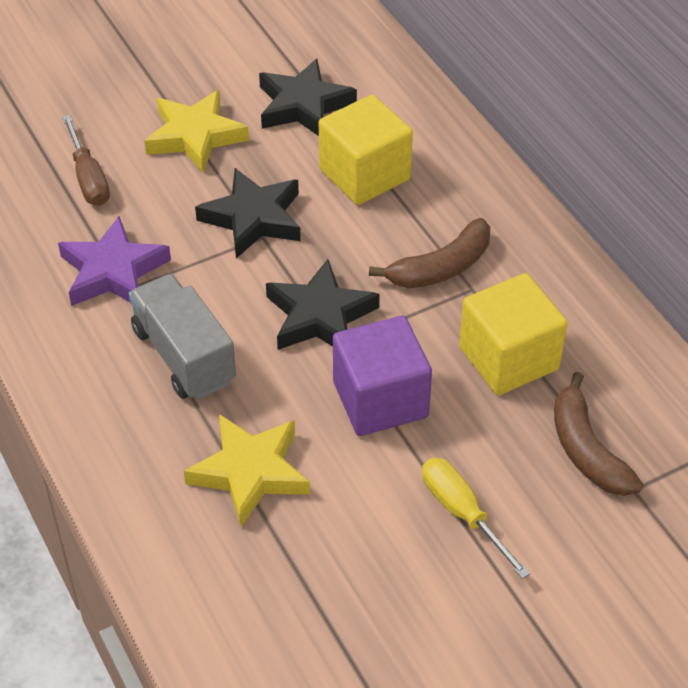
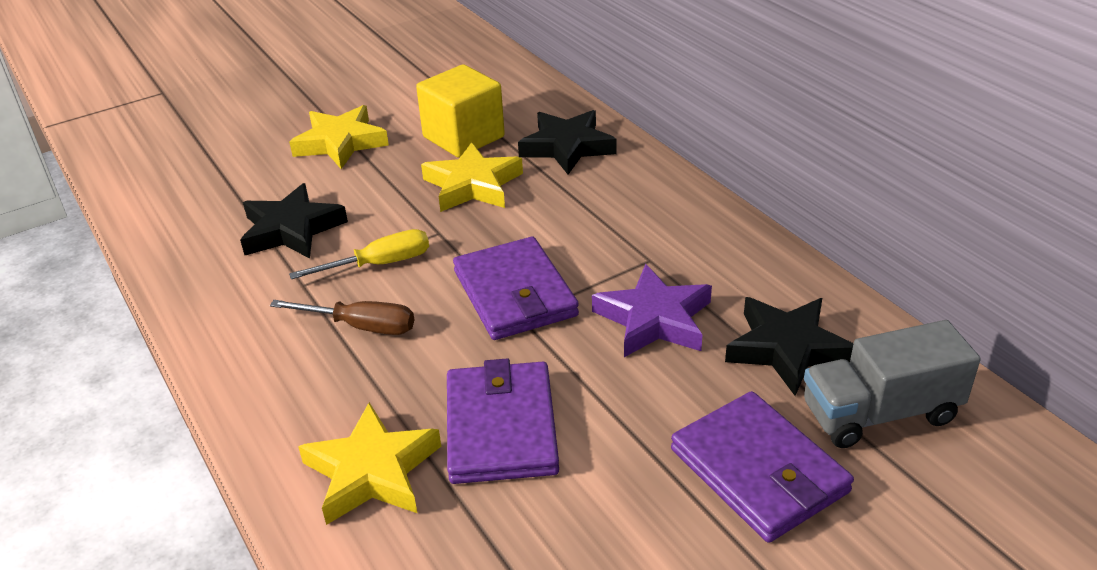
brown banana: [369,218,490,288] [554,372,643,496] = 2 -> none = 0
purple cube: [333,315,432,436] = 1 -> none = 0
purple wallet: none = 0 -> [447,359,559,484] [453,237,579,340] [671,391,854,543] = 3
yellow cube: [319,95,413,205] [459,273,567,395] = 2 -> [416,64,505,158] = 1
yellow star: [144,90,249,173] [184,414,310,527] = 2 -> [289,105,389,169] [298,402,441,525] [421,142,523,212] = 3

